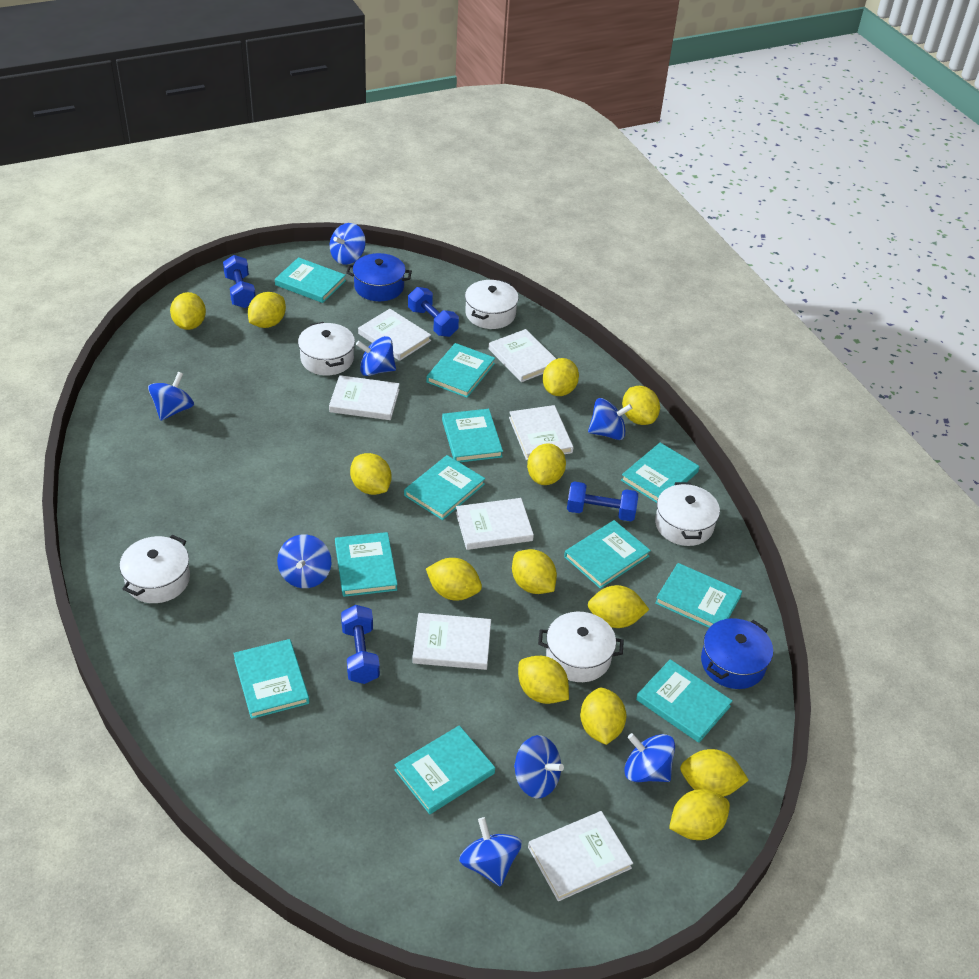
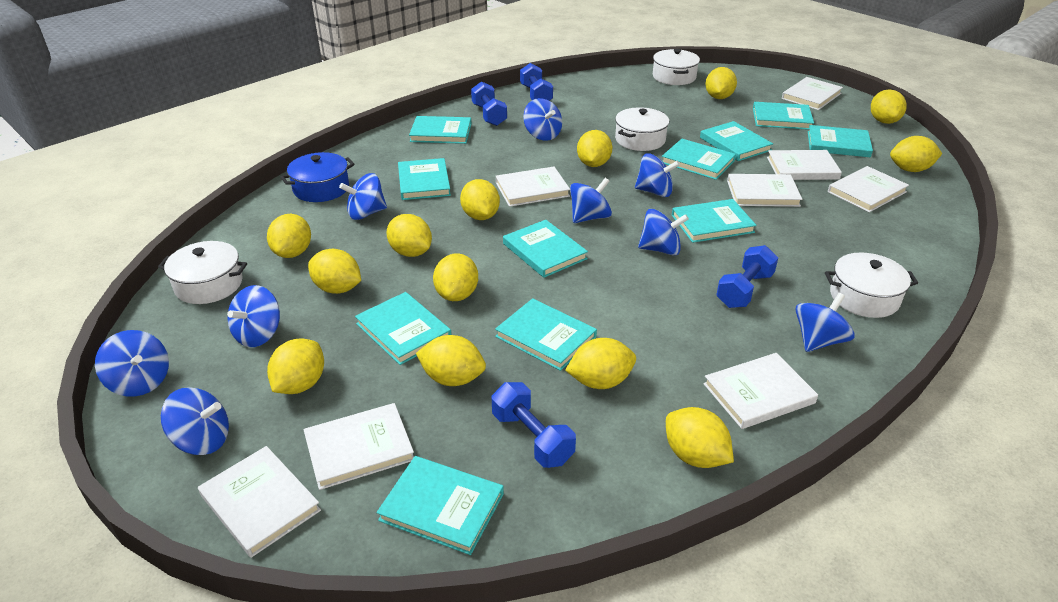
blue pot: [346,253,412,301] [701,618,773,689] = 2 -> [281,152,355,202] = 1
blue spinning top: [148,372,194,421] [277,534,331,588] [330,223,366,265] [356,336,396,376] [459,817,522,887] [514,735,564,798] [588,398,632,440] [624,733,675,782] = 8 -> [95,330,169,396] [161,387,229,455] [227,285,280,347] [339,173,387,220] [523,98,562,141] [570,178,612,223] [635,154,680,197] [638,209,689,256] [795,293,854,352] = 9
white book: [329,375,400,420] [358,309,431,361] [412,613,491,670] [456,498,534,550] [488,329,556,382] [509,405,574,460] [528,811,633,901] = 7 -> [198,446,321,558] [304,403,414,490] [496,167,570,207] [703,353,818,429] [727,174,802,207] [767,150,842,180] [782,77,843,110] [828,166,909,212] = 8
white pot: [120,535,190,603] [298,322,355,375] [465,280,519,329] [538,612,624,682] [655,482,720,546] = 5 -> [158,241,247,304] [615,107,669,151] [653,49,700,85] [825,253,918,318] = 4

